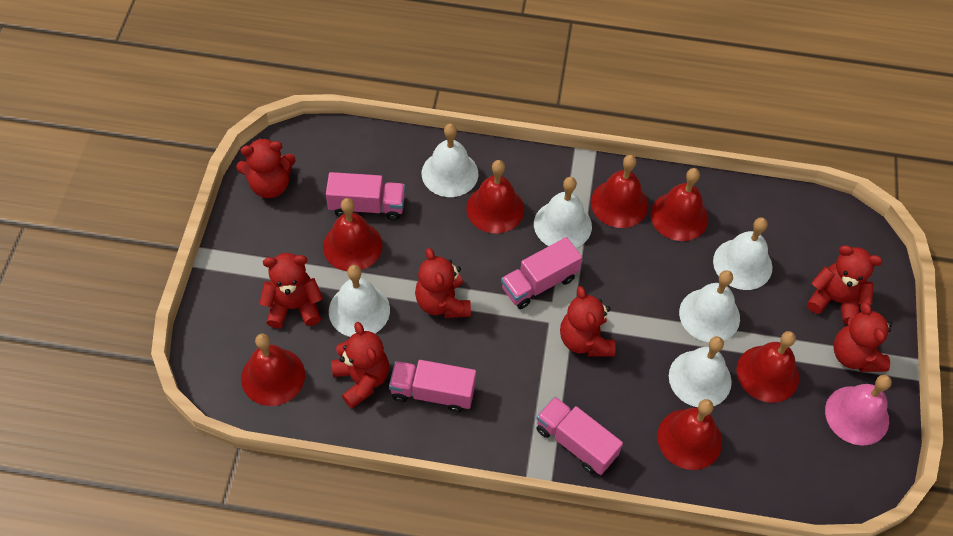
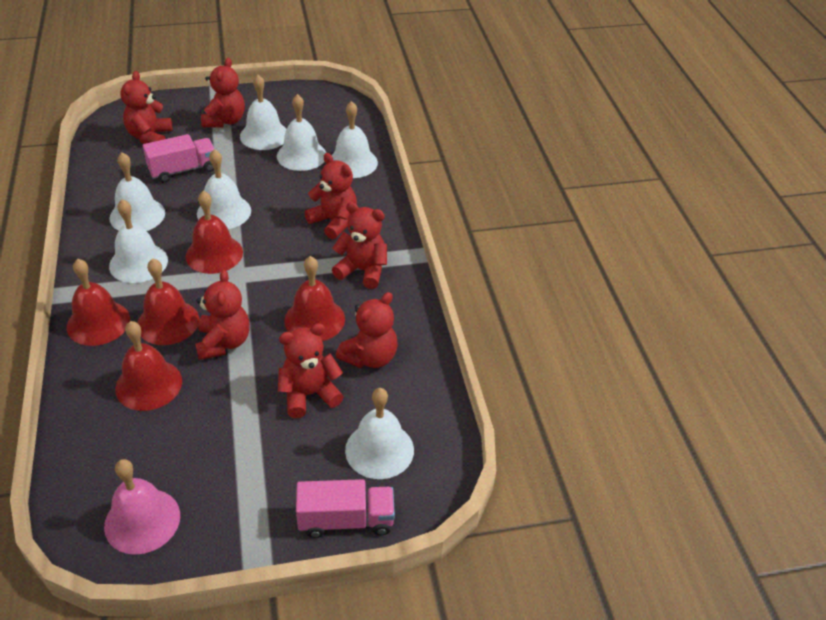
pink truck: [326,172,405,220] [389,360,476,412] [501,237,582,309] [536,397,623,475] = 4 -> [143,134,215,182] [296,479,395,538] = 2
red bell: [241,334,305,406] [323,198,383,271] [466,160,524,233] [591,155,648,228] [651,168,708,241] [657,399,722,470] [736,331,799,403] = 7 -> [67,259,130,346] [115,321,182,411] [137,258,199,345] [186,191,243,274] [284,256,345,341] = 5
white bell: [329,265,390,337] [422,123,478,197] [534,177,592,248] [669,336,732,407] [679,270,740,342] [713,217,772,290] = 6 -> [109,152,165,231] [109,199,168,283] [197,149,251,229] [240,75,286,150] [277,94,326,171] [332,101,378,178] [345,388,414,479] = 7

